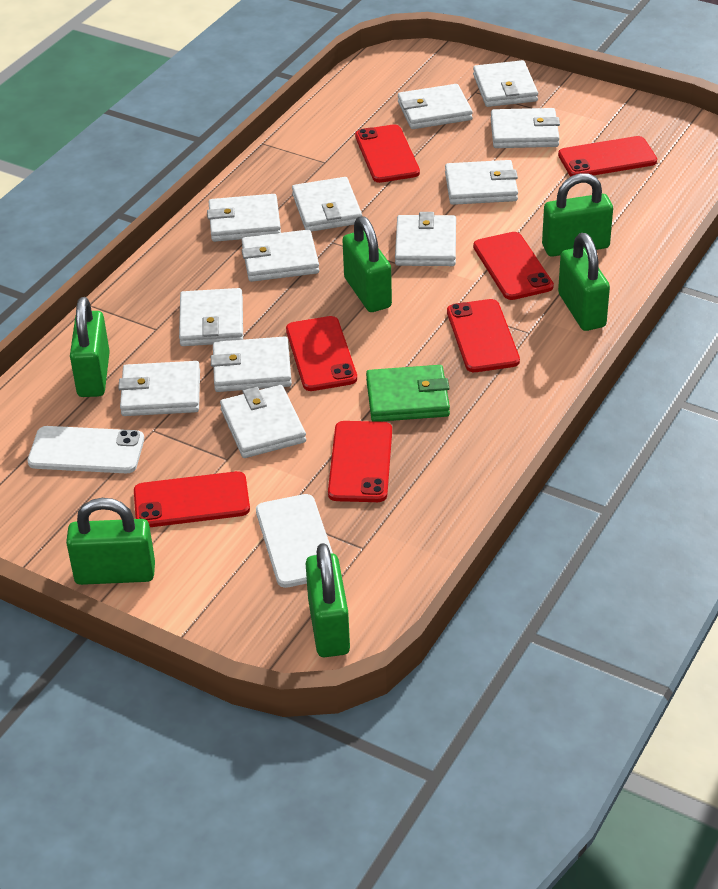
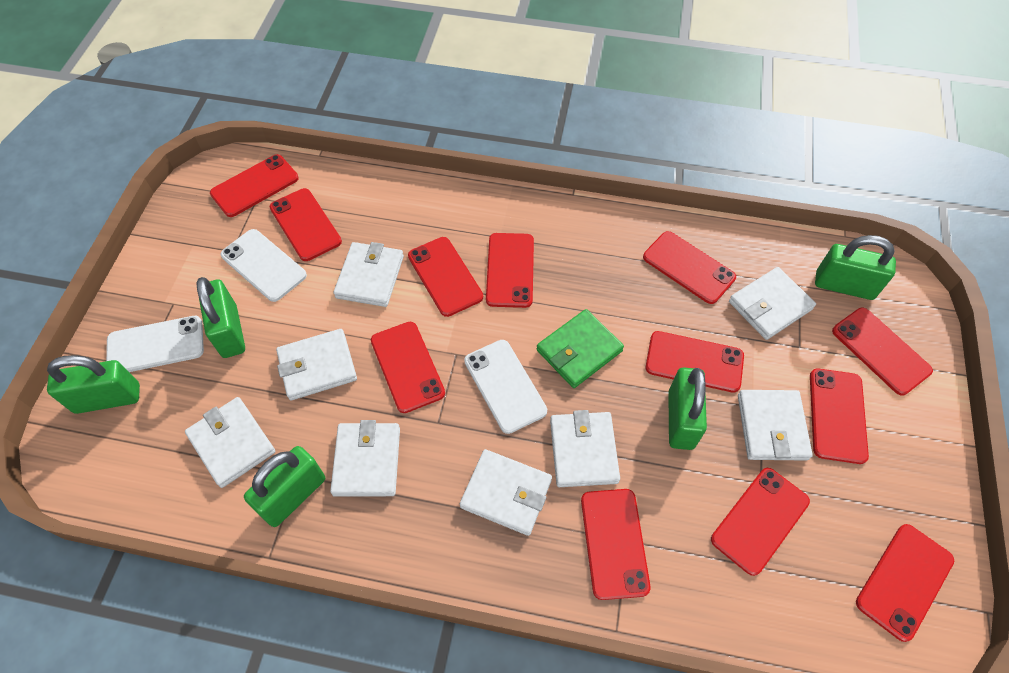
green padlock: [66,498,155,585] [70,297,110,397] [306,543,350,657] [342,216,392,312] [542,173,613,257] [558,233,610,331] = 6 -> [47,355,140,414] [197,277,245,358] [244,446,325,527] [668,367,707,450] [815,235,896,300] = 5
red phone: [134,471,250,527] [286,316,357,391] [328,421,392,502] [355,124,420,183] [447,299,520,372] [473,232,554,300] [558,136,657,176] = 7 -> [210,154,299,217] [270,188,342,261] [371,322,445,413] [408,237,483,317] [486,233,534,308] [581,489,651,600] [643,231,736,304] [646,331,744,393] [711,468,810,576] [810,368,869,464] [832,308,933,396] [856,524,954,642] = 12
white phone: [28,426,144,473] [256,494,333,588] = 2 -> [106,316,204,372] [220,229,307,302] [464,340,547,434] = 3
white wallet: [118,361,200,416] [179,288,243,346] [207,194,281,242] [211,336,292,392] [220,385,306,458] [242,230,319,282] [292,177,362,232] [395,212,456,266] [398,84,473,129] [445,160,518,205] [473,60,538,107] [491,108,560,148] = 12 -> [185,397,275,488] [276,329,357,400] [330,420,400,497] [333,242,404,307] [460,449,552,536] [550,410,620,487] [729,267,816,340] [738,390,813,461] = 8

